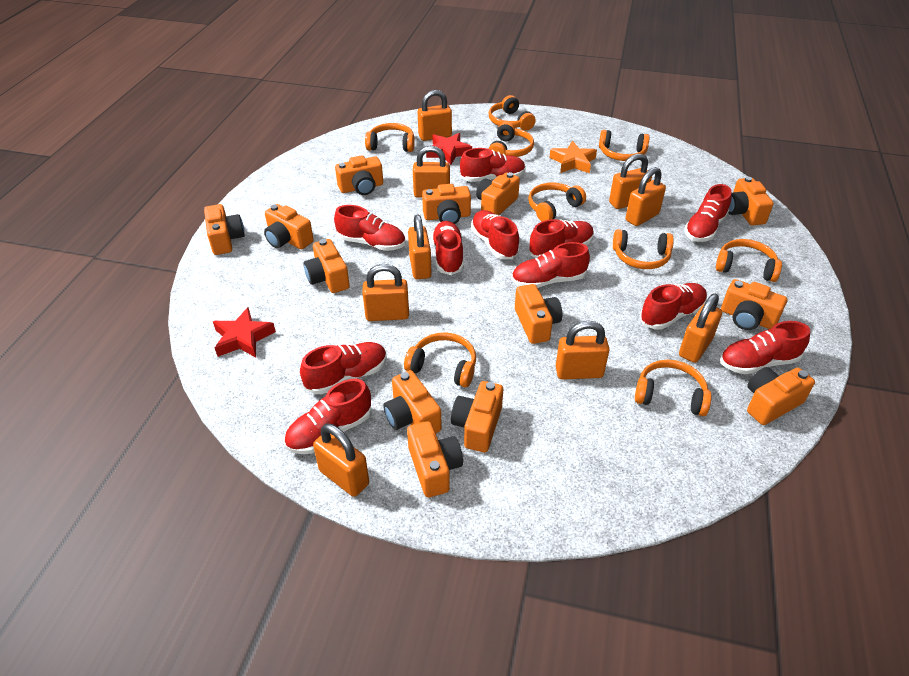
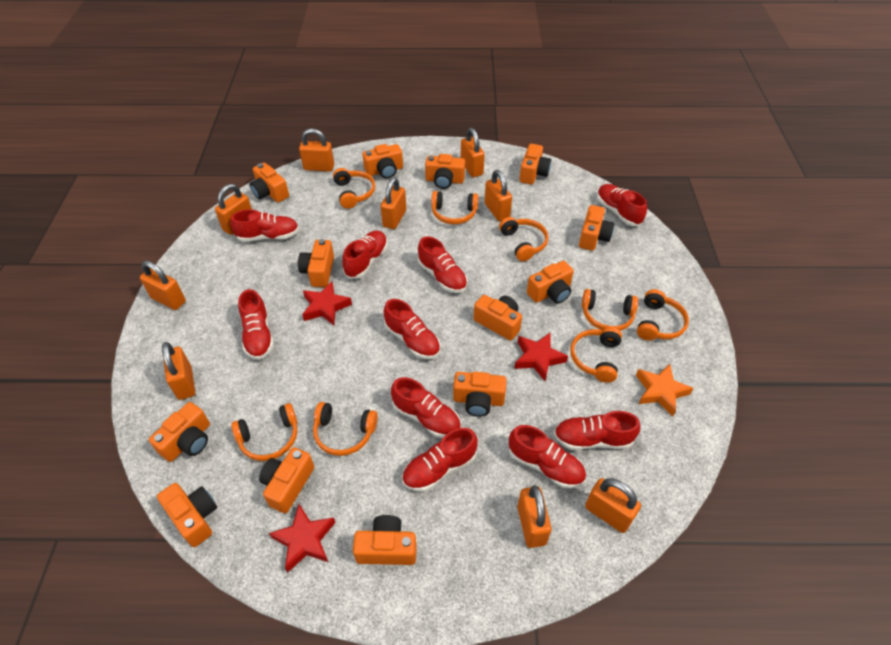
orange headphones: [365,123,415,152] [404,333,476,387] [488,122,534,157] [489,95,536,130] [528,183,586,222] [599,130,650,161] [613,229,674,269] [635,360,712,416] [716,239,782,282] = 9 -> [231,403,297,461] [313,402,378,456] [333,168,375,209] [431,191,478,224] [499,217,548,261] [570,327,622,383] [582,289,638,331] [637,289,689,340] = 8
red shoe: [284,379,372,454] [300,342,387,394] [334,205,405,251] [431,221,464,275] [460,148,526,182] [471,210,520,259] [511,242,590,288] [529,219,594,258] [640,283,707,330] [684,184,732,242] [720,321,810,374] = 11 -> [230,209,299,242] [238,289,274,360] [342,230,388,279] [384,299,440,359] [391,377,461,438] [402,428,478,492] [418,236,468,293] [509,425,586,488] [554,411,640,450] [597,184,647,226] = 10
red star: [213,307,276,358] [426,133,472,165] = 2 -> [269,504,336,572] [302,281,352,325] [514,333,568,381] = 3

